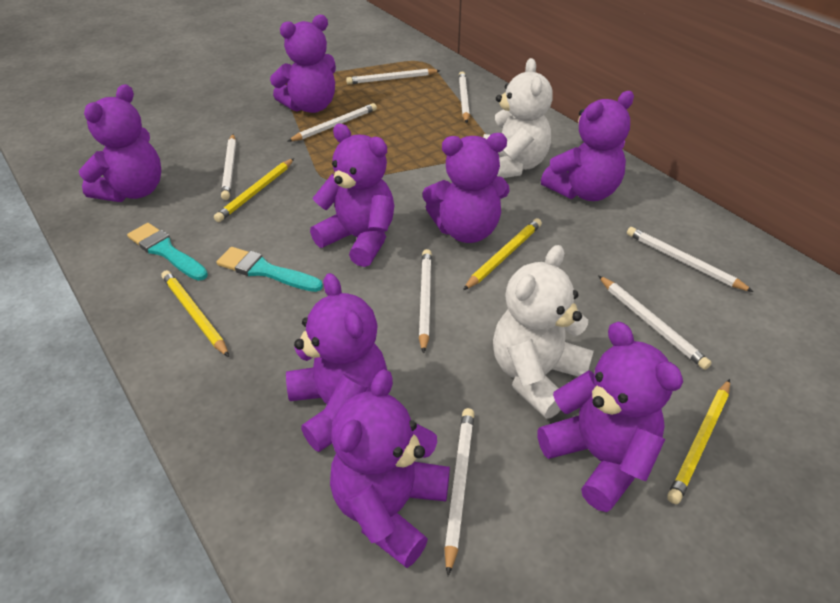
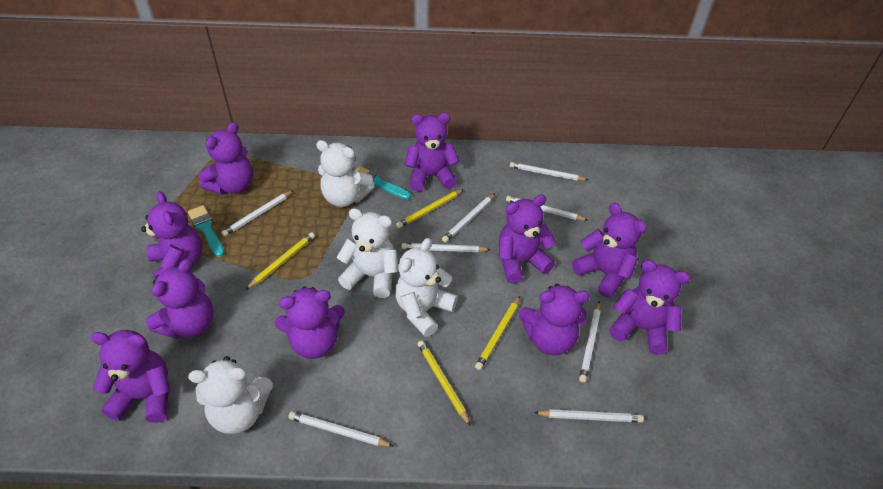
purple teddy bear: [79,84,161,202] [270,14,336,113] [286,273,387,452] [310,124,394,267] [330,369,450,568] [422,133,510,243] [537,322,683,512] [541,91,634,201] = 8 -> [91,330,170,423] [141,191,202,279] [146,259,213,339] [199,122,253,195] [275,287,345,359] [405,113,460,191] [499,194,556,284] [519,284,590,355] [572,203,646,297] [609,260,690,355] = 10
white teddy bear: [483,58,553,178] [493,245,594,419] = 2 -> [188,356,273,434] [316,140,375,207] [337,208,398,298] [395,238,458,337] = 4

